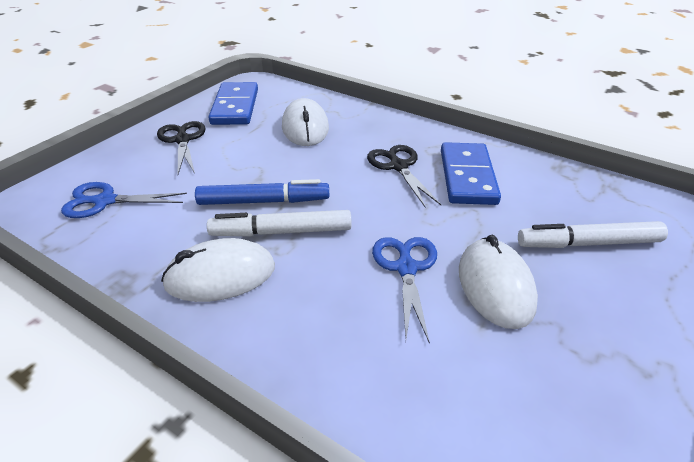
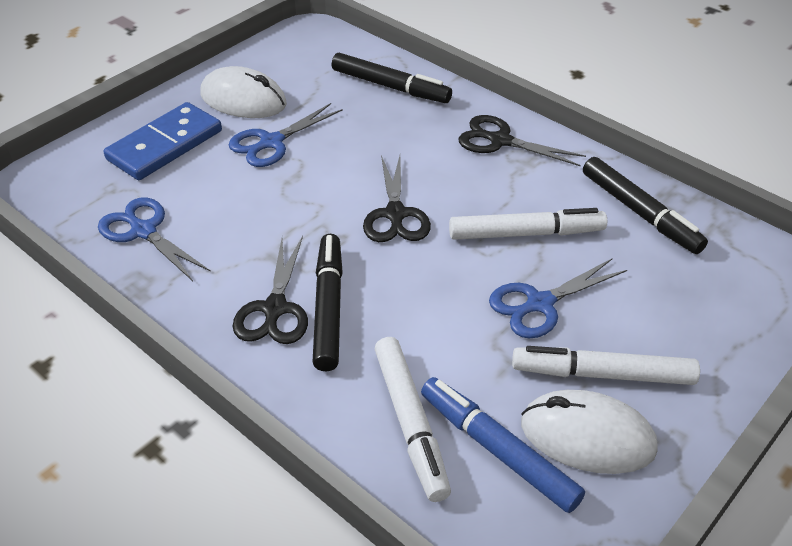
black marker: none = 0 -> [312,234,343,371] [332,53,452,103] [583,157,708,254] = 3
black scissors: [157,121,206,174] [367,145,441,208] = 2 -> [233,236,308,344] [363,155,431,242] [459,115,586,166] = 3
blue domino: [208,82,258,125] [441,142,501,205] = 2 -> [104,102,222,180] = 1
blue scissors: [61,182,187,218] [372,237,437,344] = 2 -> [98,197,211,281] [229,103,343,167] [489,258,627,339] = 3
white marker: [207,210,352,237] [518,221,668,248] = 2 -> [375,337,451,502] [449,208,607,240] [512,346,700,385] = 3
white mouse: [161,238,275,302] [282,98,329,146] [459,235,538,329] = 3 -> [200,66,287,118] [521,390,658,474] = 2

